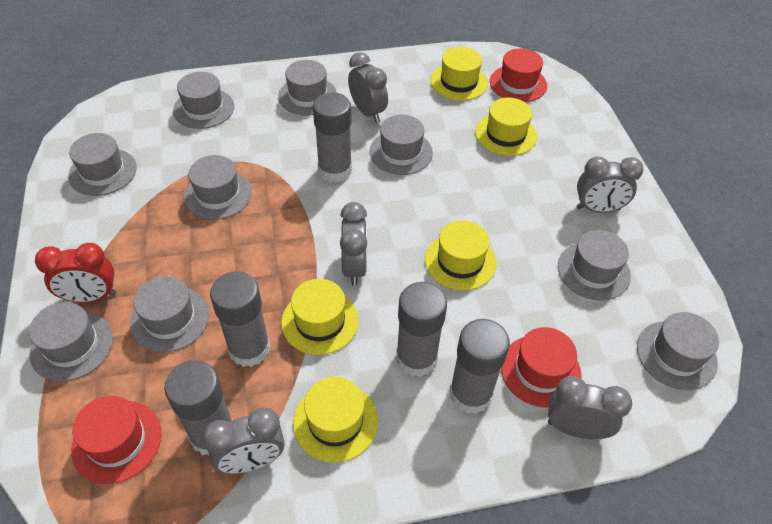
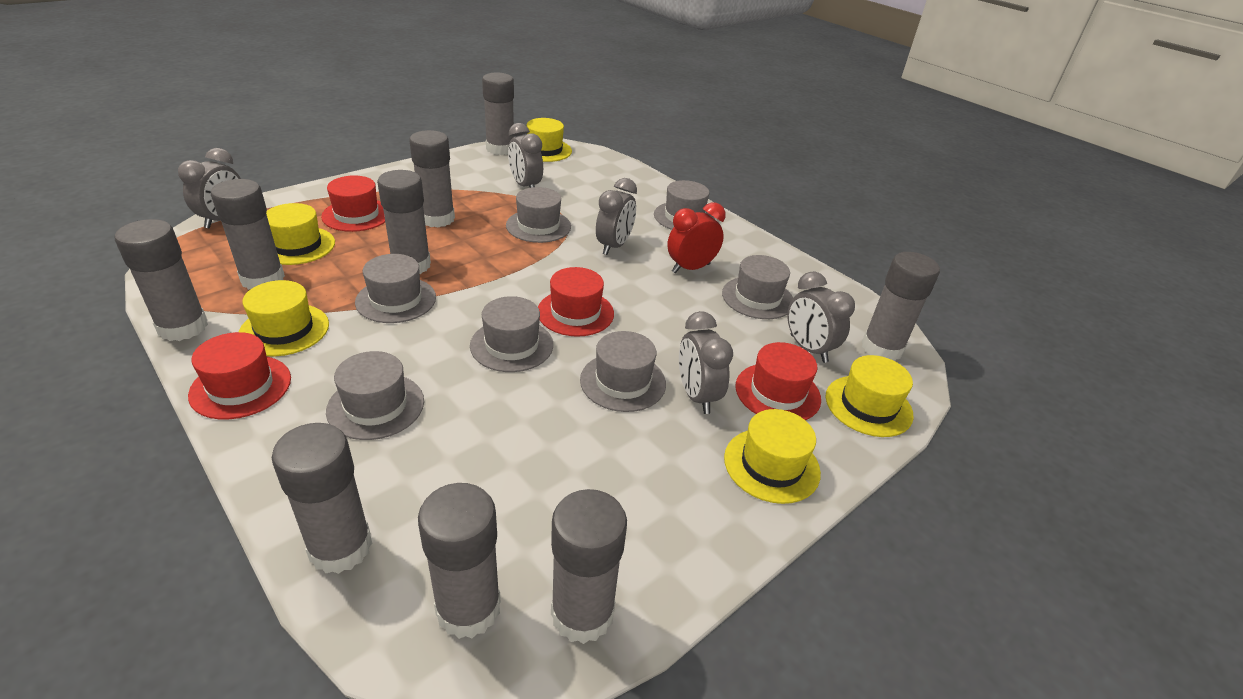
grey glue stick: [164,360,233,455] [210,271,270,367] [313,92,352,183] [396,282,447,377] [449,319,510,414] = 5 -> [115,219,208,341] [211,179,285,290] [272,423,372,574] [377,170,431,274] [409,130,455,227] [418,483,501,639] [482,72,514,155] [551,489,627,644] [862,252,940,361] = 9
grey hat: [29,302,113,381] [68,133,137,196] [130,276,209,353] [173,72,234,129] [184,155,252,220] [278,60,337,116] [369,114,433,175] [558,230,631,301] [637,312,719,390] = 9 -> [326,351,424,440] [355,254,436,323] [470,296,553,372] [506,187,571,243] [580,331,666,412] [654,180,715,230] [722,255,793,319] = 7
red hat: [71,396,162,484] [490,48,547,102] [501,327,582,408] = 3 -> [188,332,291,420] [321,175,385,232] [538,267,614,337] [735,342,821,420] = 4

